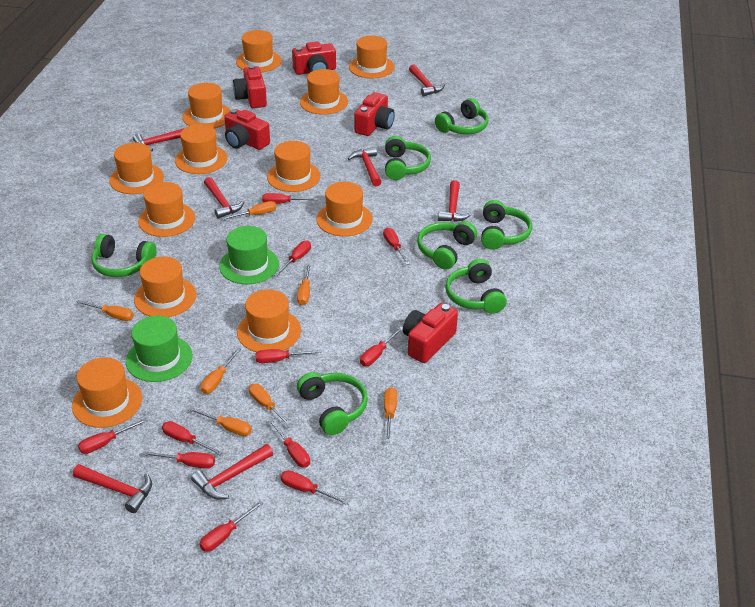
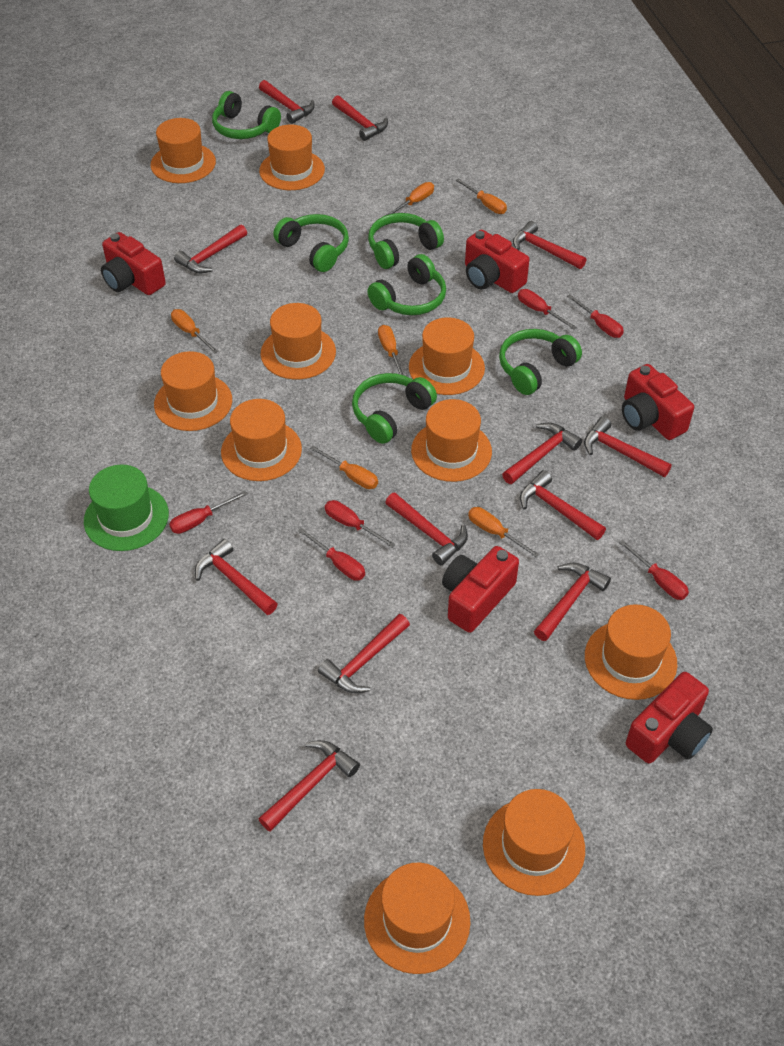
green hat: [126,316,193,382] [219,226,279,284] = 2 -> [84,465,169,551] = 1
green headphones: [91,234,156,277] [297,372,368,435] [385,136,431,180] [417,221,477,270] [435,98,489,134] [445,259,507,314] [481,200,532,250] = 7 -> [212,91,281,139] [273,214,349,272] [352,373,437,444] [367,254,446,315] [368,213,444,269] [499,329,582,395] = 6
orange hat: [72,357,142,428] [109,143,164,194] [134,257,197,317] [138,182,195,237] [175,124,228,174] [183,83,230,128] [236,30,282,72] [237,289,301,352] [267,141,320,192] [300,69,348,115] [316,182,373,236] [349,36,395,78] = 12 -> [151,118,216,183] [154,351,232,431] [221,399,302,481] [259,125,325,190] [261,303,336,380] [364,863,470,974] [409,318,485,395] [411,399,492,482] [483,789,585,896] [585,604,677,700] = 10
orange screwdriver: [76,300,134,321] [188,407,252,436] [200,348,241,394] [222,201,276,220] [249,384,293,428] [297,263,311,305] [384,387,397,442] = 7 -> [171,309,218,354] [310,446,378,489] [378,325,404,375] [385,182,434,216] [456,179,507,214] [468,507,540,558] = 6
red hammer: [73,464,152,513] [133,128,184,151] [191,444,273,499] [204,177,244,219] [348,147,381,187] [409,64,445,97] [438,180,471,222] = 7 -> [174,225,247,273] [195,539,278,615] [259,80,315,124] [259,740,360,832] [318,614,410,693] [332,95,388,141] [385,493,468,565] [502,423,582,484] [513,221,586,269] [520,470,606,540] [534,563,611,641] [584,417,672,477] = 12
red screwdriver: [78,418,148,454] [142,451,215,469] [162,421,223,455] [199,501,264,552] [255,349,322,363] [262,193,318,204] [268,419,310,468] [274,241,311,276] [281,470,349,505] [360,327,403,366] [383,228,410,265] = 11 -> [169,491,247,534] [298,528,365,581] [325,500,396,548] [518,289,577,330] [567,294,624,338] [619,540,689,600] = 6

